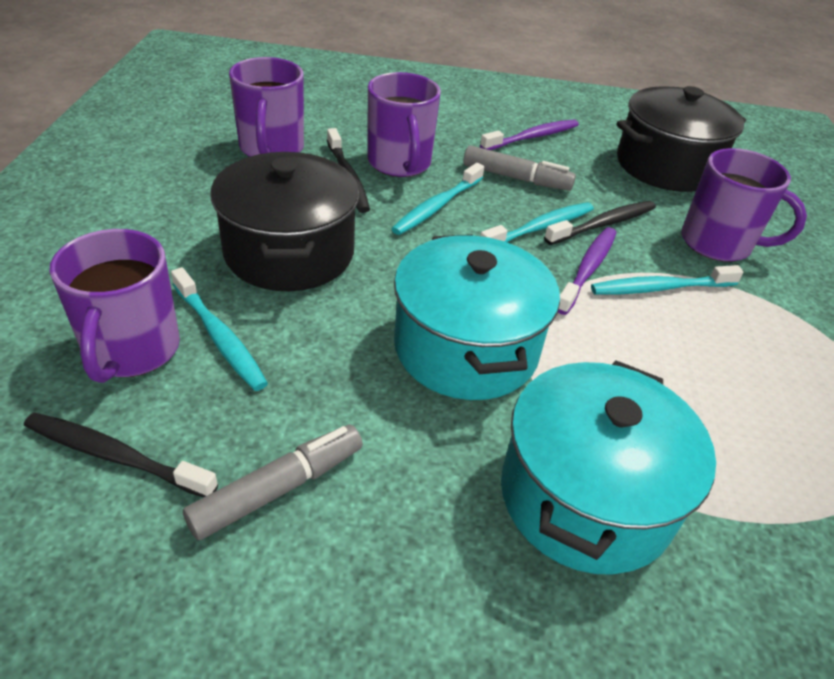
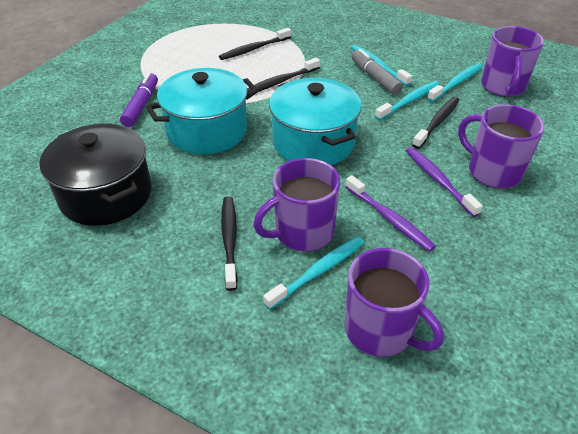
black pot: [210,152,359,291] [616,86,746,192] = 2 -> [39,124,151,226] = 1
black toothbrush: [24,412,218,497] [327,128,370,213] [544,201,656,245] = 3 -> [219,28,291,60] [221,197,238,291] [247,58,320,93] [412,97,459,149] = 4
grey marker: [183,424,363,540] [463,145,576,191] = 2 -> [352,49,403,95] = 1
purple marker: none = 0 -> [120,72,158,127] = 1

